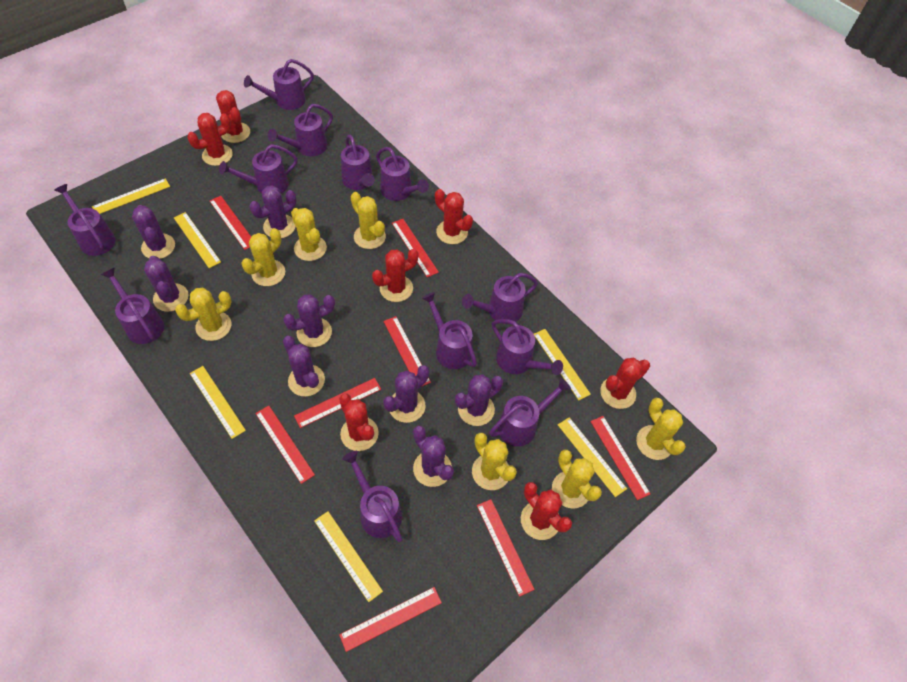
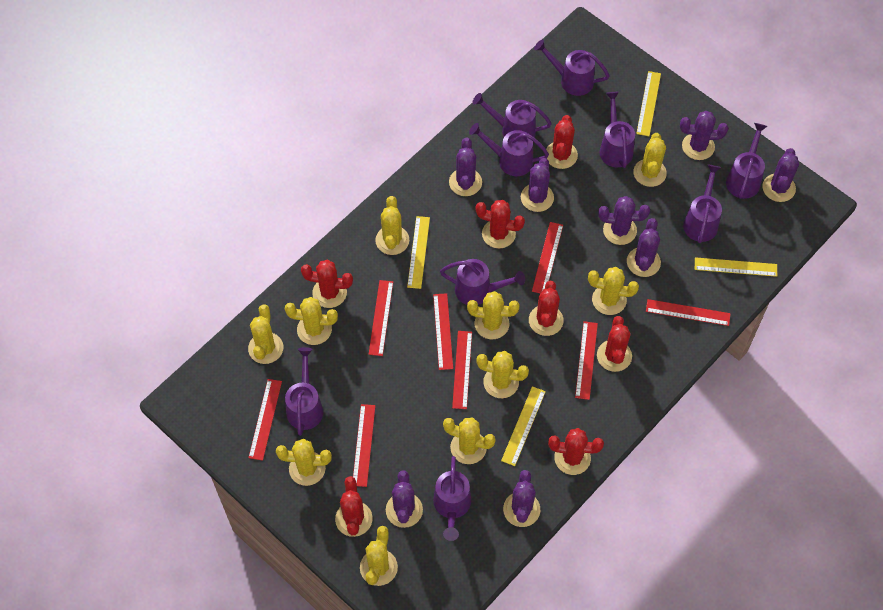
purple watering can: [54,184,115,256] [101,268,164,344] [219,144,298,193] [244,59,314,110] [268,104,333,156] [341,135,375,190] [342,451,403,543] [376,147,429,201] [422,292,477,369] [462,273,538,324] [489,378,571,446] [492,319,563,375] = 12 -> [285,347,323,436] [433,456,471,541] [440,259,525,305] [469,123,549,176] [472,93,552,137] [534,40,610,96] [600,92,635,168] [683,165,722,243] [726,123,767,199] = 9
yellow cactus: [175,288,232,341] [242,228,285,286] [291,208,327,261] [351,192,386,249] [472,433,517,490] [552,450,602,509] [636,398,686,460] = 7 -> [248,304,283,364] [276,439,332,486] [285,297,338,345] [360,526,398,586] [375,196,409,255] [443,418,496,464] [467,291,520,339] [476,351,529,398] [588,267,639,315] [633,133,667,187] = 10
yellow ruler: [92,178,170,214] [174,212,221,268] [190,366,246,439] [314,511,383,602] [534,329,591,400] [558,417,627,497] = 6 -> [407,216,430,289] [501,386,546,466] [636,71,661,136] [695,257,777,277] = 4

